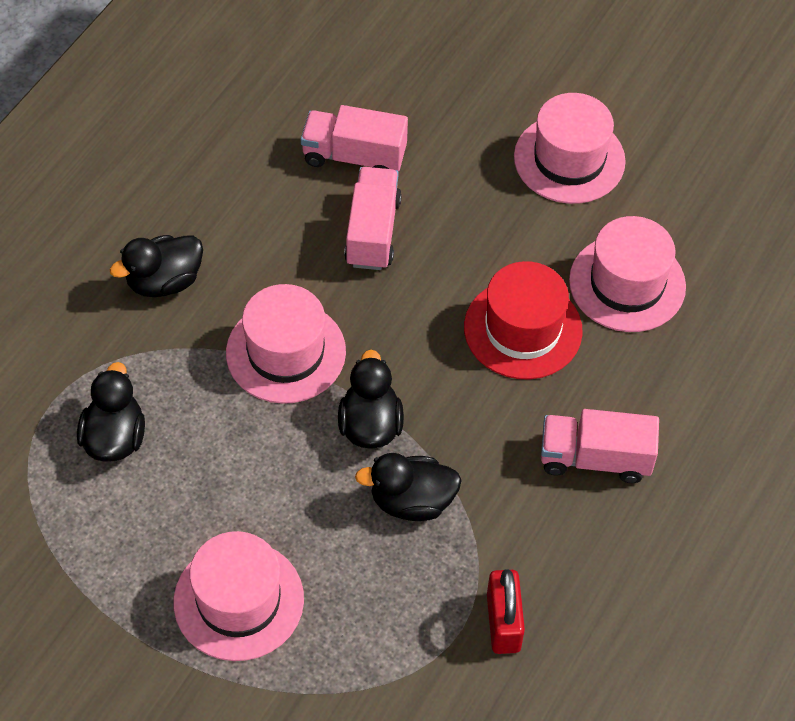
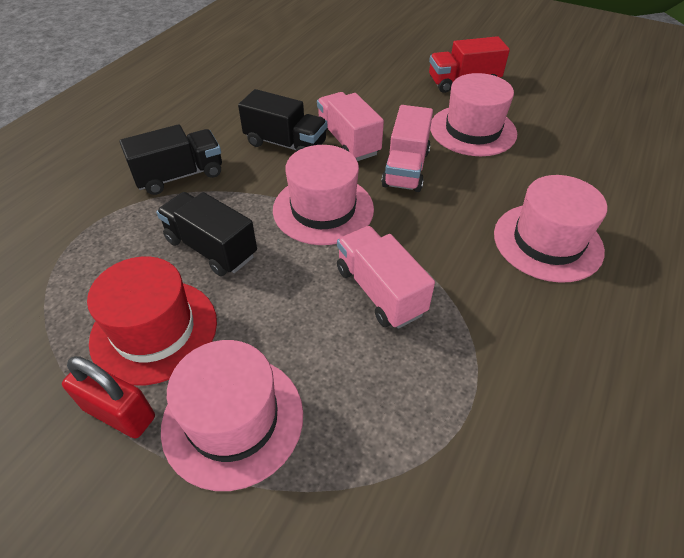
black duck: [77,362,145,462] [110,235,203,297] [338,350,404,449] [355,453,462,521] = 4 -> none = 0
black truck: none = 0 -> [119,124,222,195] [156,192,257,276] [238,89,327,152] = 3
red truck: none = 0 -> [429,36,510,93] = 1

